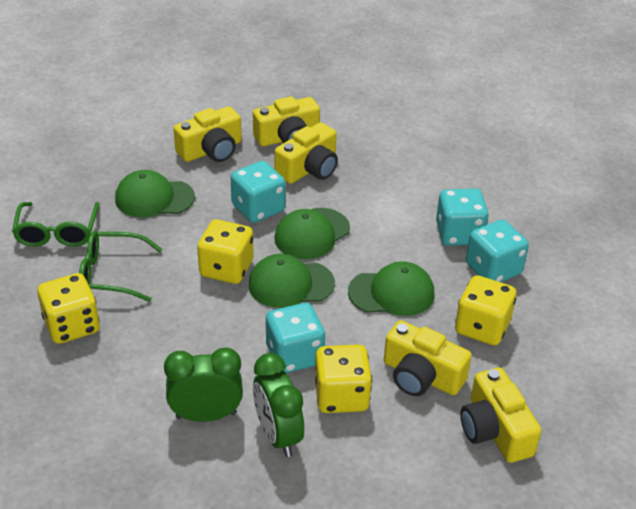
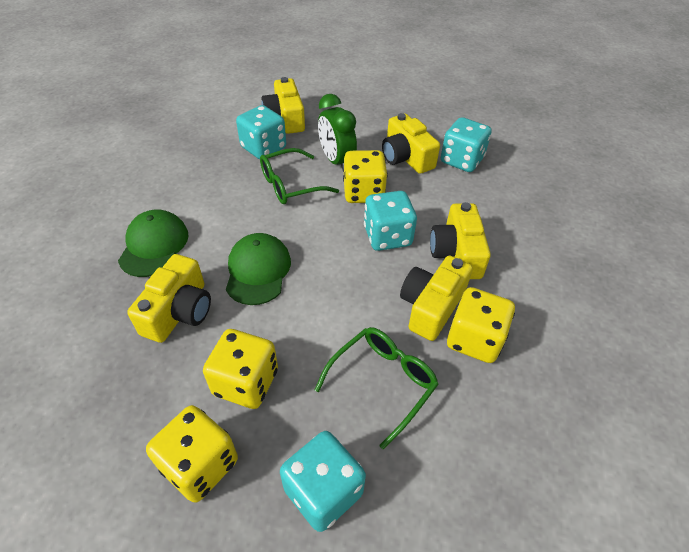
green cap: [115,170,195,217] [248,254,335,308] [274,208,350,259] [348,261,435,316] = 4 -> [118,210,189,277] [226,233,291,305] = 2
green clock: [164,347,243,422] [253,353,304,457] = 2 -> [318,94,357,172] = 1

